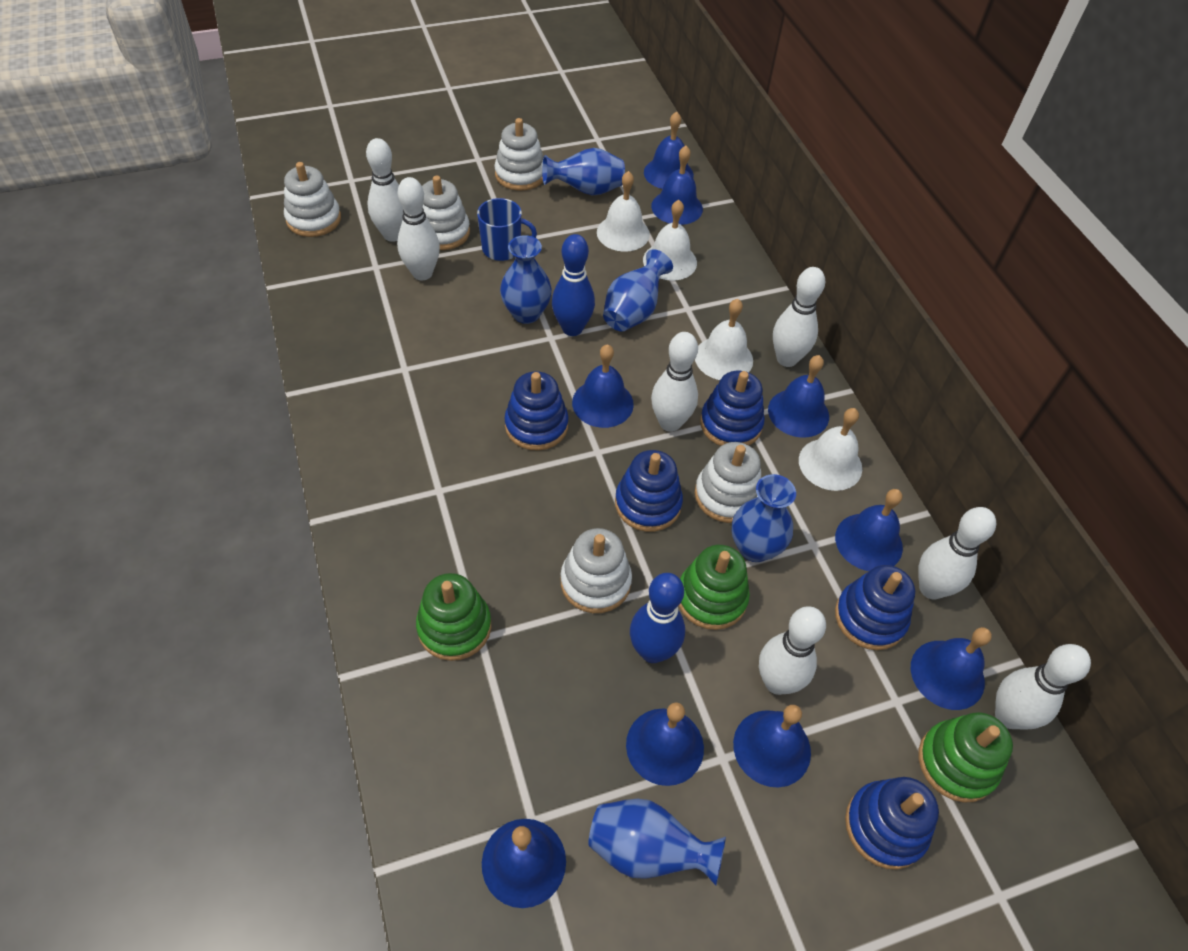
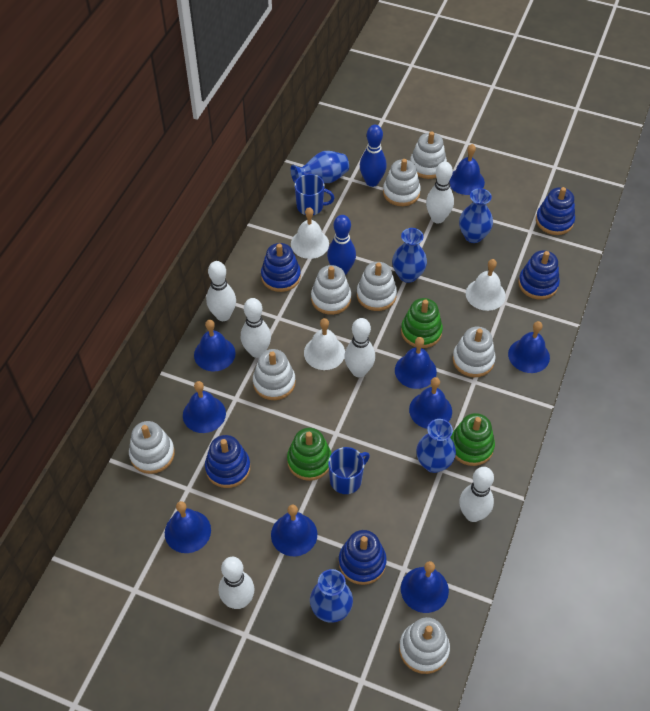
blue mug: [477,198,537,261] = 1 -> [295,174,334,215] [328,447,370,494] = 2
white bell: [597,171,650,252] [643,200,697,281] [695,299,753,380] [799,408,862,491] = 4 -> [291,207,329,259] [304,318,345,370] [466,259,506,311] = 3
white bowling pin: [366,138,403,242] [397,177,440,280] [651,332,698,432] [759,606,826,695] [773,267,825,367] [918,507,996,599] [995,644,1091,730] = 7 -> [206,261,236,321] [219,557,255,609] [241,298,271,358] [344,318,375,377] [426,162,454,224] [459,467,494,522] = 6
white stacking toy: [284,162,341,237] [422,175,470,250] [494,118,543,191] [560,528,632,613] [695,442,761,523] = 5 -> [129,421,175,474] [253,349,296,400] [311,265,351,315] [357,262,397,311] [383,159,421,206] [399,617,450,674] [410,131,447,179] [452,327,496,377] = 8

